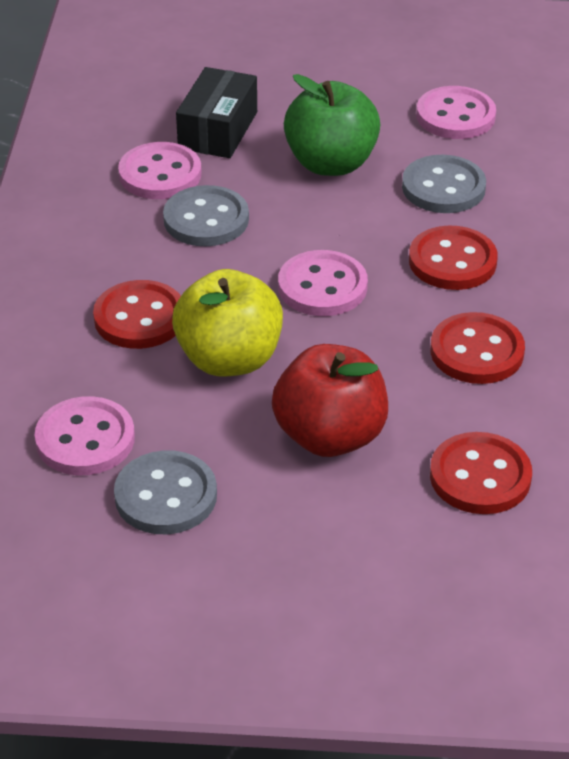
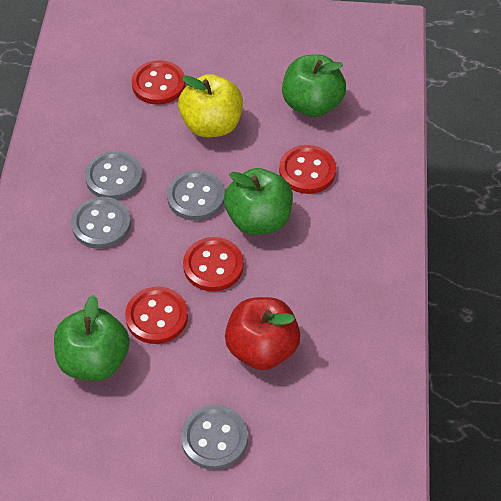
black box: [176,67,257,158] = 1 -> none = 0
green apple: [284,74,380,176] = 1 -> [54,295,130,381] [224,168,293,235] [282,55,346,117] = 3
grey button: [114,450,217,534] [163,185,249,246] [402,155,486,213] = 3 -> [71,197,131,249] [85,151,143,200] [167,170,225,221] [181,405,248,470] = 4
pink button: [34,396,135,475] [118,142,202,199] [278,250,368,316] [416,86,496,139] = 4 -> none = 0

